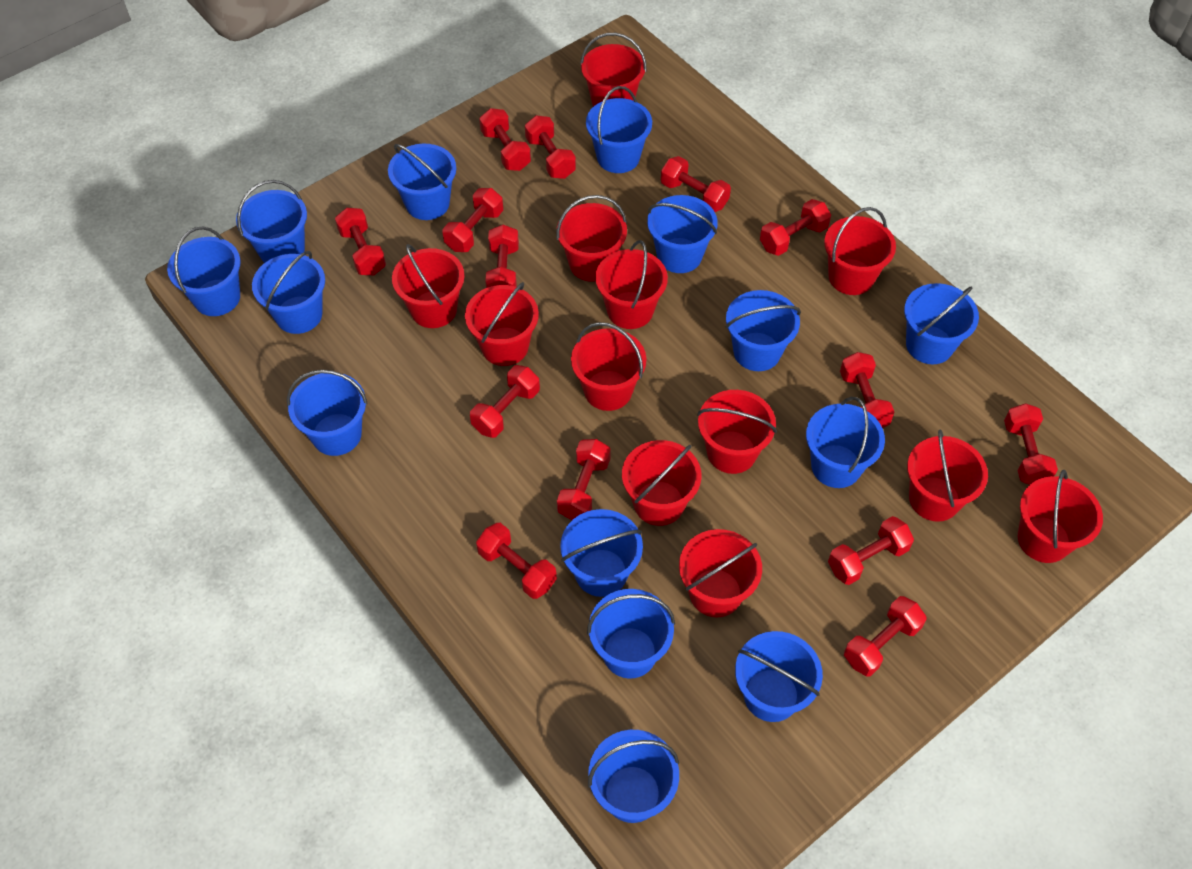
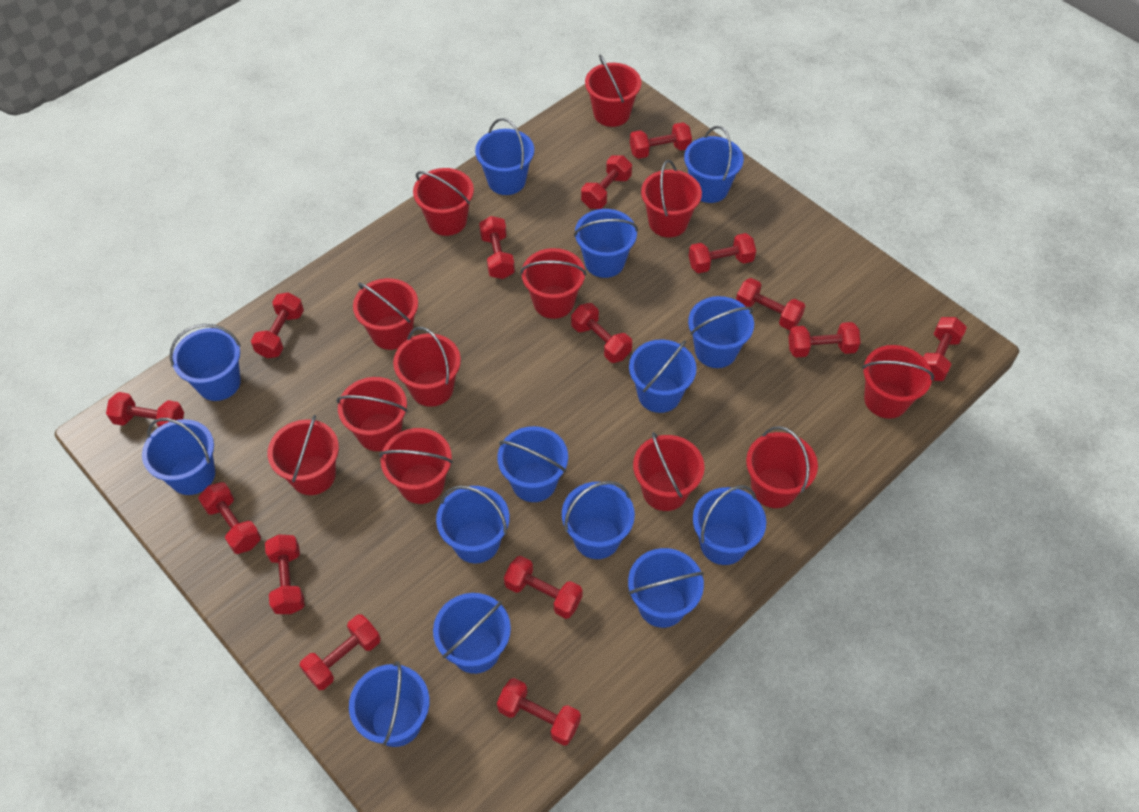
red dumbbell: [335,208,386,275] [443,188,503,252] [470,365,540,438] [476,523,557,599] [479,108,531,171] [485,225,519,288] [525,115,576,179] [557,439,611,520] [661,156,731,212] [760,199,831,256] [828,516,914,585] [840,352,895,428] [844,596,926,676] [1004,403,1058,485] = 14 -> [106,392,184,427] [198,482,261,554] [251,292,304,358] [265,534,305,614] [299,614,381,690] [479,216,515,279] [497,678,581,746] [504,556,583,619] [571,303,632,363] [581,155,632,209] [630,122,692,159] [688,233,756,273] [736,278,805,330] [788,322,861,358] [923,317,967,381] = 15

